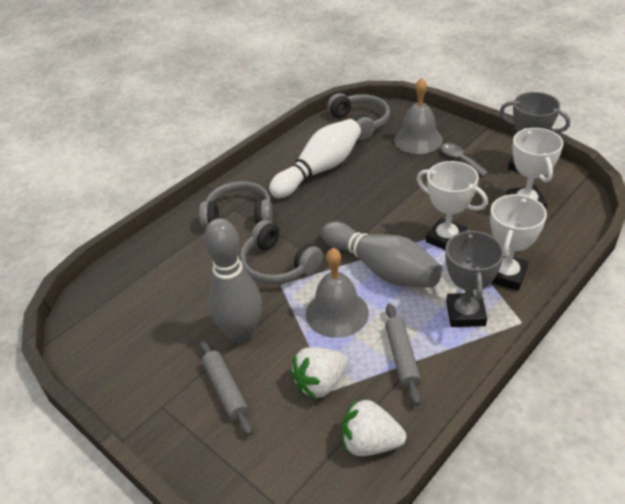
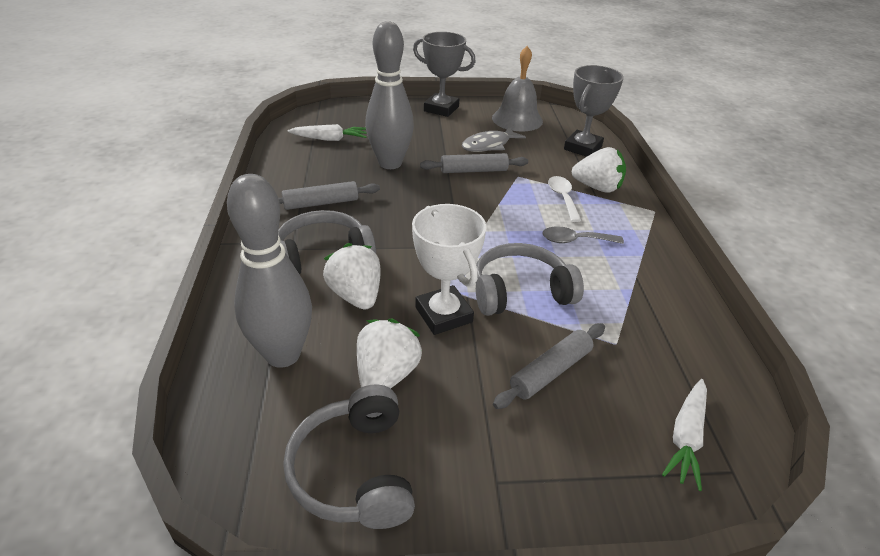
grey bell: [306,248,369,338] [394,78,443,154] = 2 -> [492,46,543,132] = 1
grey fish: none = 0 -> [462,127,526,152] = 1
grey rolling pin: [199,339,252,436] [385,304,421,406] = 2 -> [278,181,380,210] [420,153,528,173] [493,324,605,409] = 3
white bowling pin: [269,119,361,198] = 1 -> none = 0
white carrot: none = 0 -> [288,124,367,141] [662,379,707,491] = 2
white spoon: none = 0 -> [548,176,582,222] = 1
white strawberry: [290,347,347,400] [342,398,406,456] = 2 -> [323,243,381,309] [357,319,422,389] [572,147,626,193] = 3
white trophy: [417,161,488,250] [490,194,547,290] [507,128,563,209] = 3 -> [412,204,486,335] = 1

